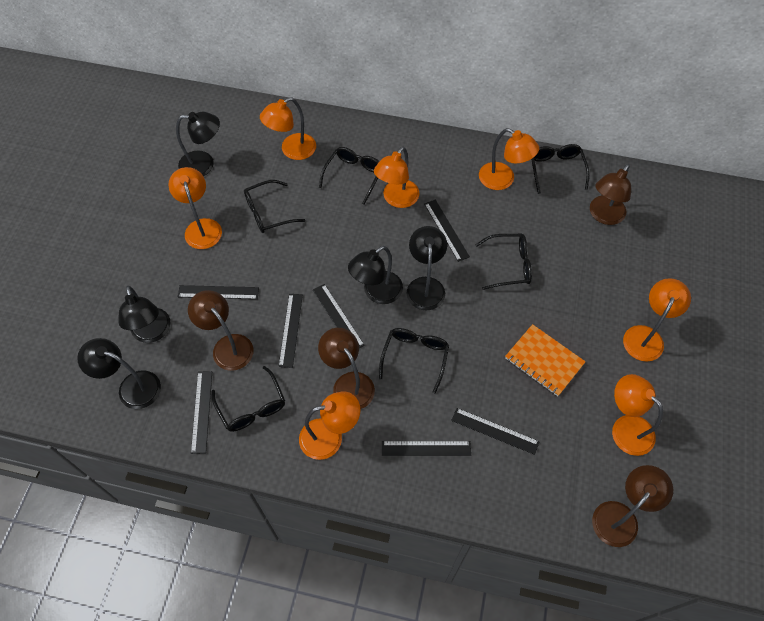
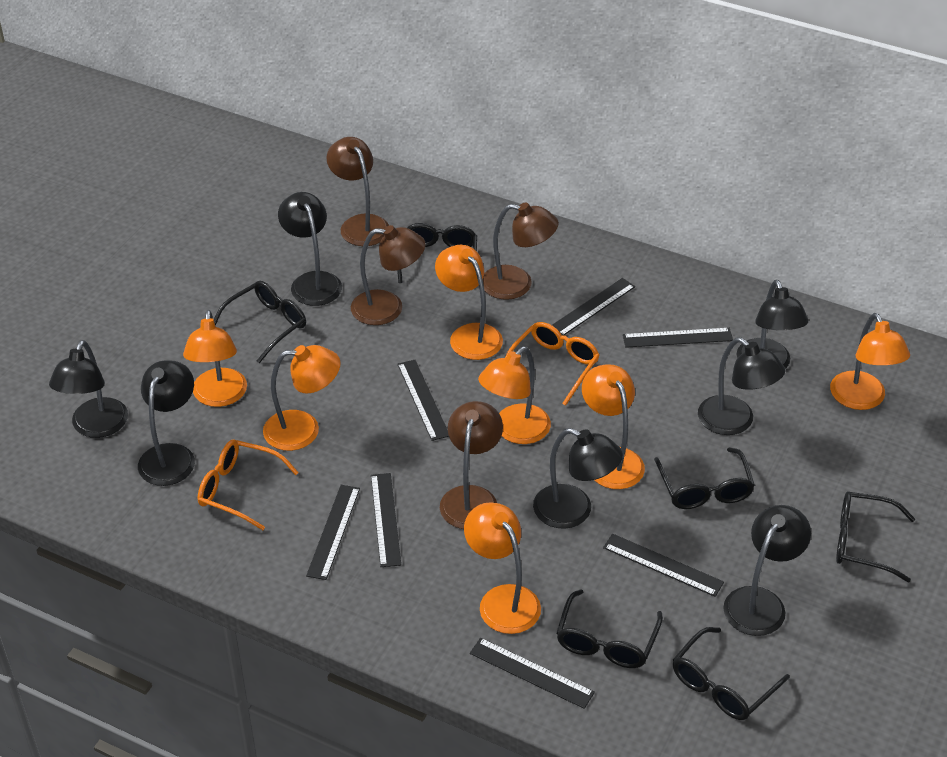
black lamp: [77,338,161,409] [118,286,170,343] [176,112,220,176] [348,246,403,304] [406,226,447,311] = 5 -> [49,340,128,438] [138,360,195,486] [278,192,342,306] [533,428,623,529] [698,338,785,435] [723,505,811,636] [736,280,808,369] = 7
orange glasses: none = 0 -> [198,440,299,530] [505,322,600,406] = 2
orange notebook: [505,324,586,396] = 1 -> none = 0

